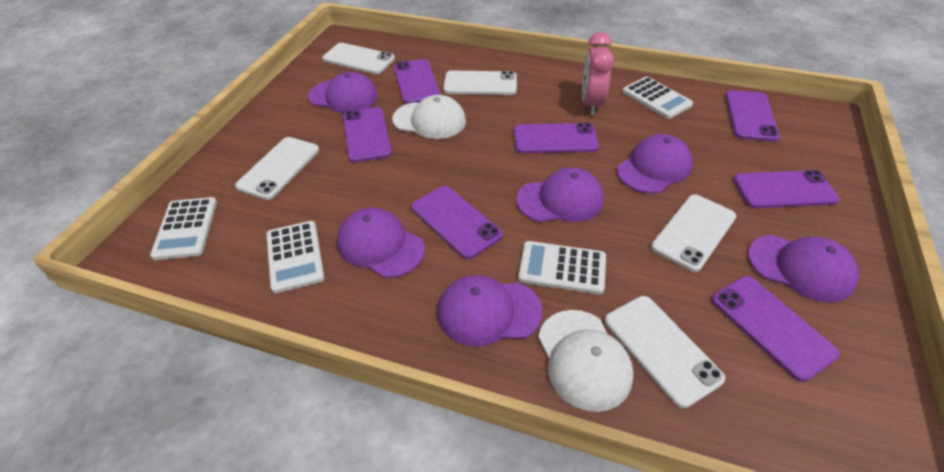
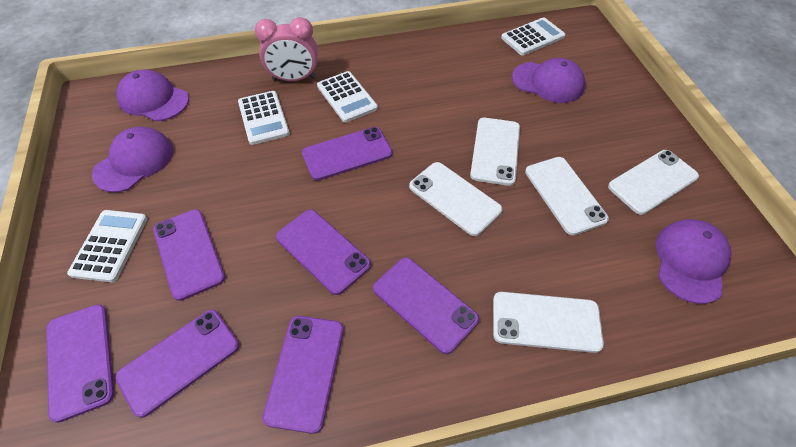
purple cap: [308,72,378,113] [337,207,425,278] [437,275,542,347] [516,167,604,222] [617,134,693,194] [748,235,859,303] = 6 -> [92,126,173,193] [117,69,189,121] [512,58,585,103] [656,219,732,304] = 4
white cap: [392,95,466,139] [538,310,634,412] = 2 -> none = 0

